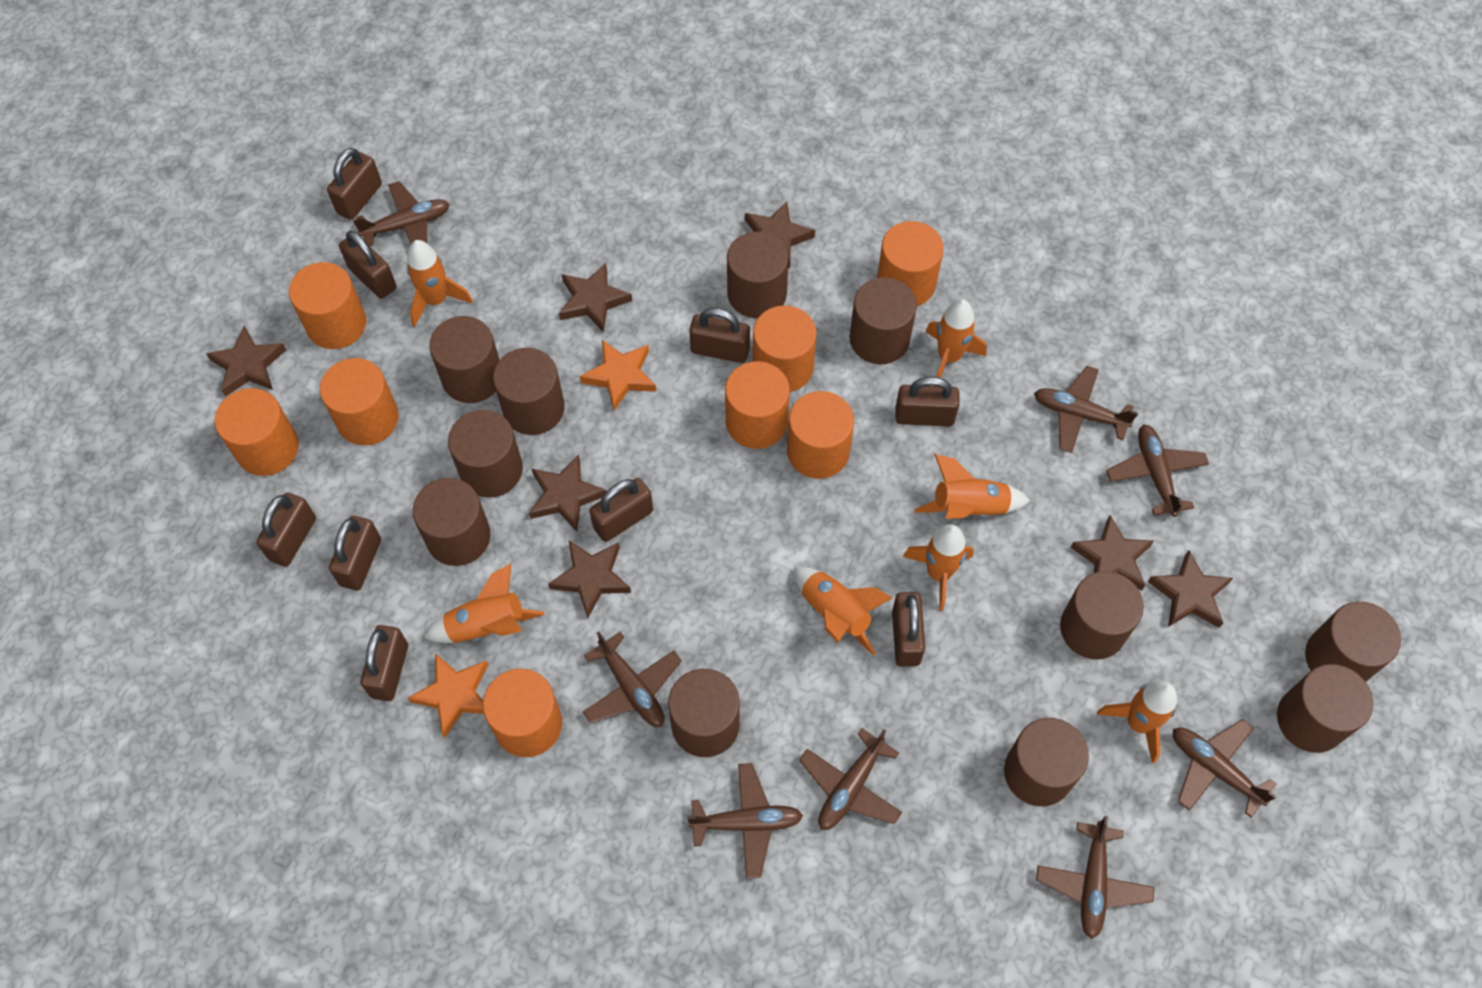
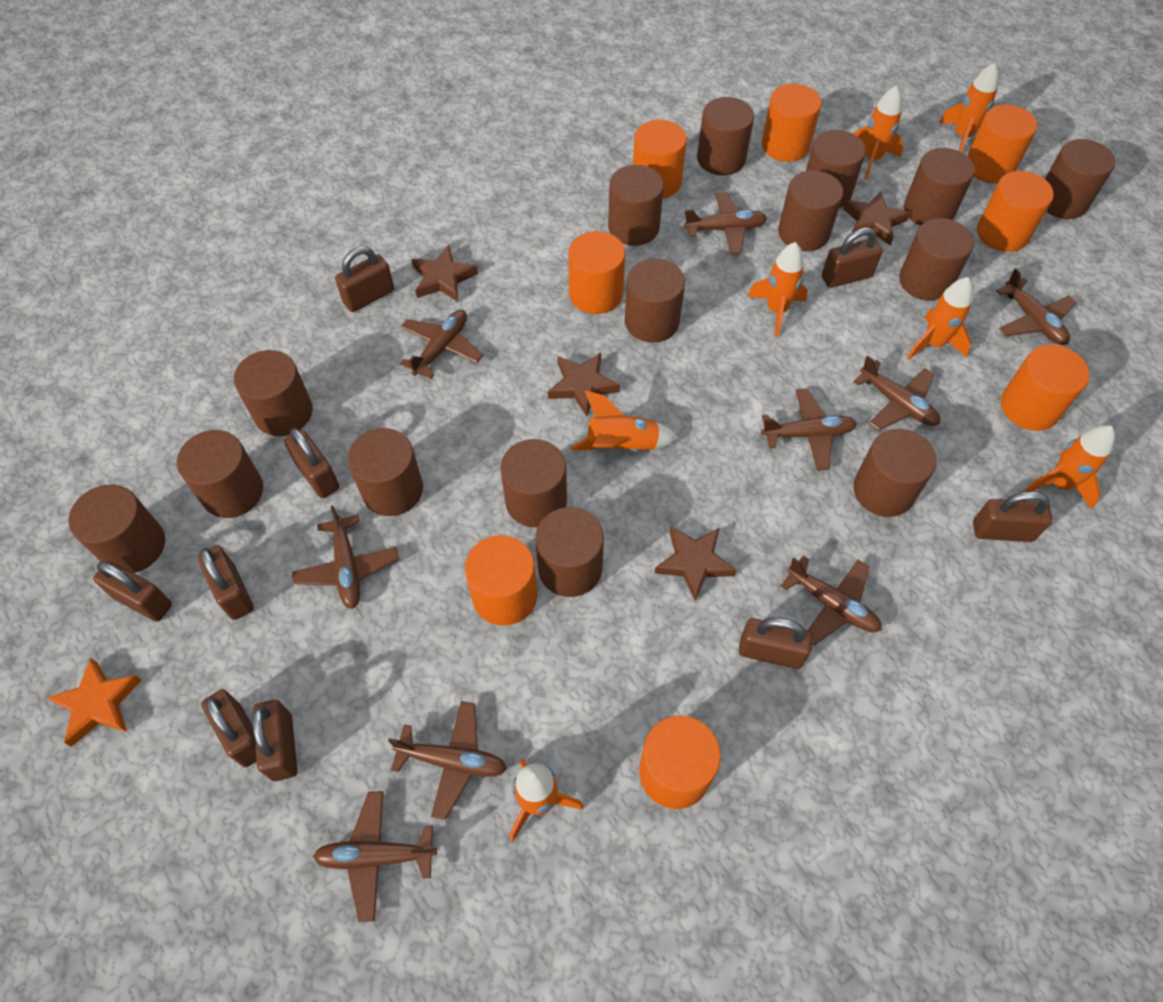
brown cylinder: [413,478,491,566] [429,316,500,403] [448,410,523,498] [493,348,565,435] [668,669,740,757] [727,232,789,318] [849,277,917,364] [1004,718,1089,806] [1060,571,1144,659] [1277,664,1373,753] [1305,602,1401,682] = 11 -> [69,484,165,573] [177,430,263,518] [234,350,313,436] [348,428,423,516] [500,439,567,527] [535,507,604,597] [608,165,664,246] [625,259,685,343] [697,97,754,175] [778,170,843,251] [806,130,866,208] [853,429,937,517] [899,218,974,301] [904,148,975,226] [1045,139,1115,219] = 15
brown plane: [353,181,450,246] [583,631,682,727] [687,763,803,879] [799,728,902,830] [1034,366,1138,453] [1036,816,1155,939] [1106,424,1209,517] [1173,719,1277,817] = 8 -> [292,505,399,609] [313,791,437,922] [388,701,507,820] [400,310,483,379] [684,192,767,254] [761,389,857,471] [781,555,882,645] [853,355,941,431] [996,268,1077,345] = 9
brown star: [206,326,286,397] [529,455,607,532] [548,541,631,618] [559,263,632,333] [745,201,815,268] [1070,515,1154,590] [1148,550,1233,628] = 7 -> [411,245,478,302] [548,353,620,416] [655,526,737,601] [843,191,910,245] = 4
orange star: [408,653,488,738] [580,340,656,411] = 2 -> [47,657,142,747] = 1

